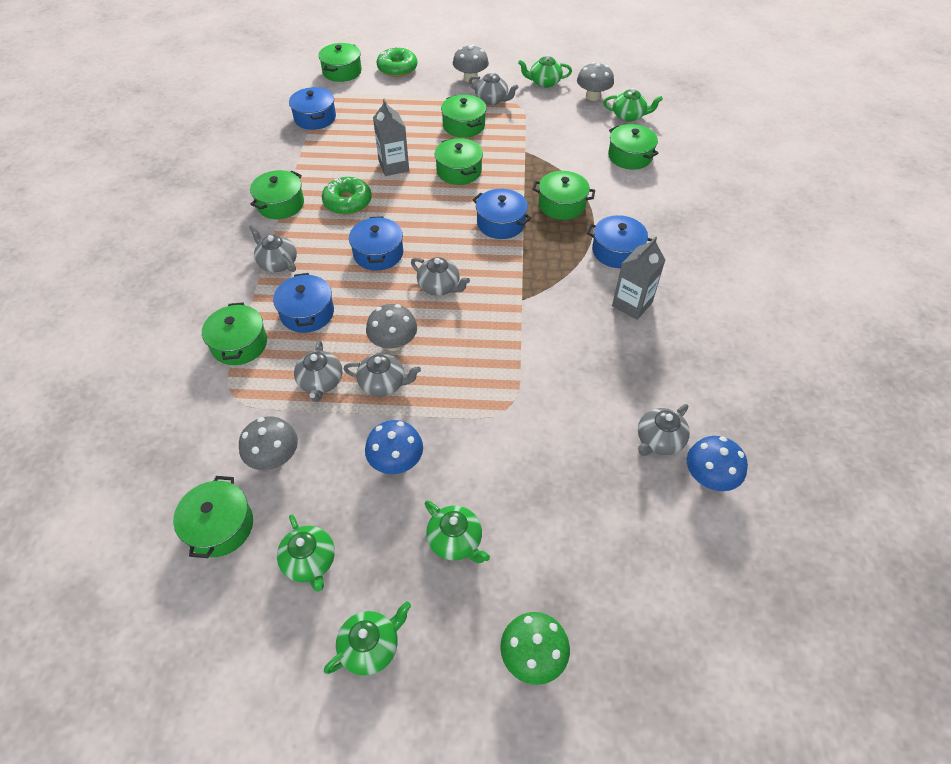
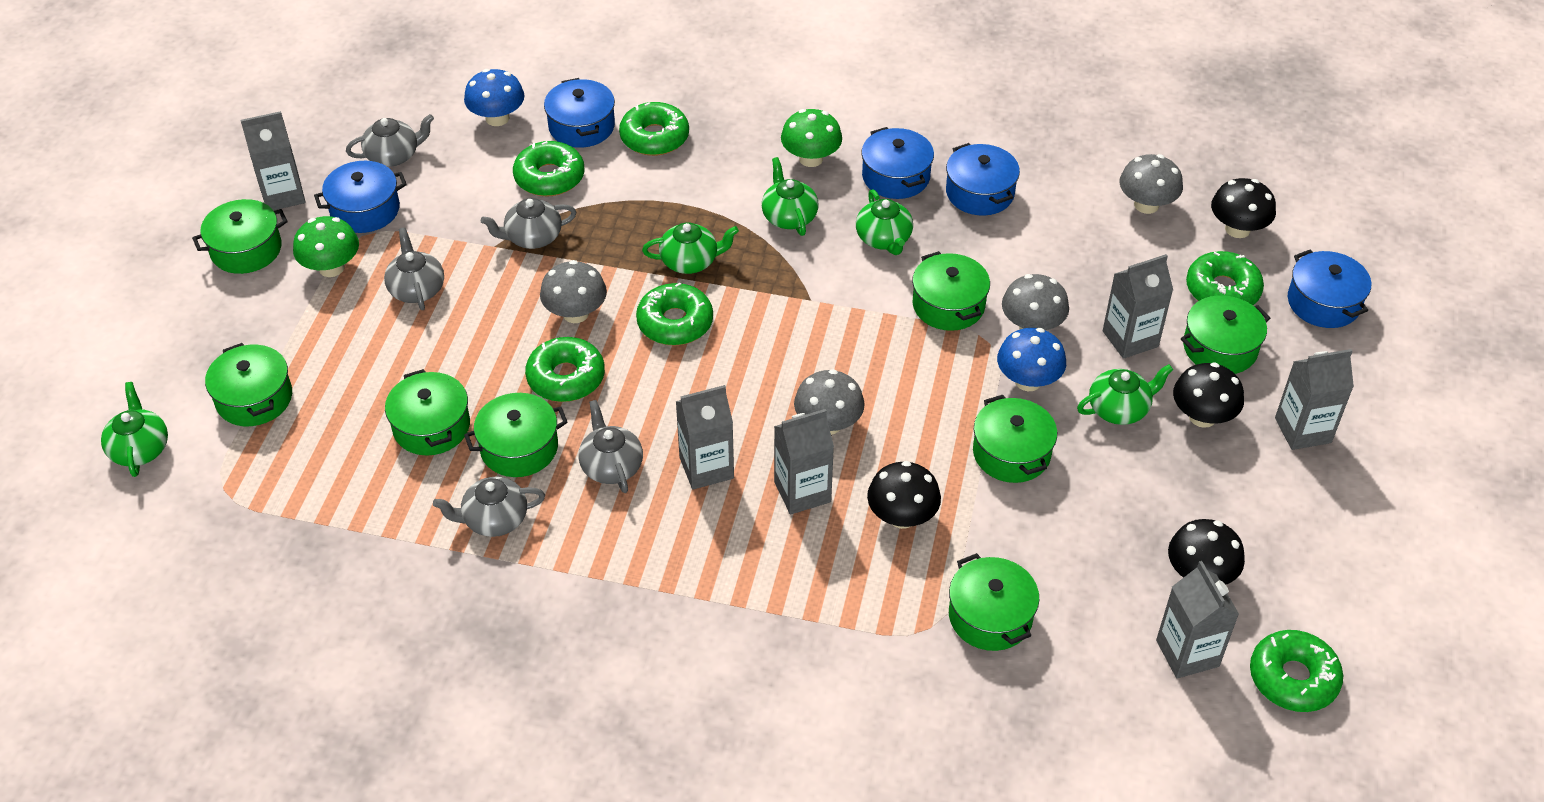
black mushroom: none = 0 -> [867,461,941,529] [1168,519,1245,585] [1173,363,1244,428] [1211,178,1276,238] = 4
green donut: [322,177,372,215] [376,47,417,77] = 2 -> [513,141,584,197] [525,337,605,402] [619,102,689,156] [636,283,713,346] [1186,251,1264,305] [1250,630,1343,712] = 6
green mushroom: [500,612,570,685] = 1 -> [293,216,359,277] [781,109,842,167] = 2
grey carton: [373,98,409,176] [612,236,665,320] = 2 -> [240,111,306,210] [676,385,734,490] [774,409,834,515] [1103,254,1173,359] [1156,561,1239,679] [1275,349,1354,450] = 6
grey teapot: [249,224,297,272] [294,340,343,402] [344,353,421,397] [411,257,470,296] [469,72,518,105] [638,404,690,456] = 6 -> [346,114,434,167] [384,227,444,310] [433,477,545,537] [481,198,576,249] [578,400,643,493] = 5

